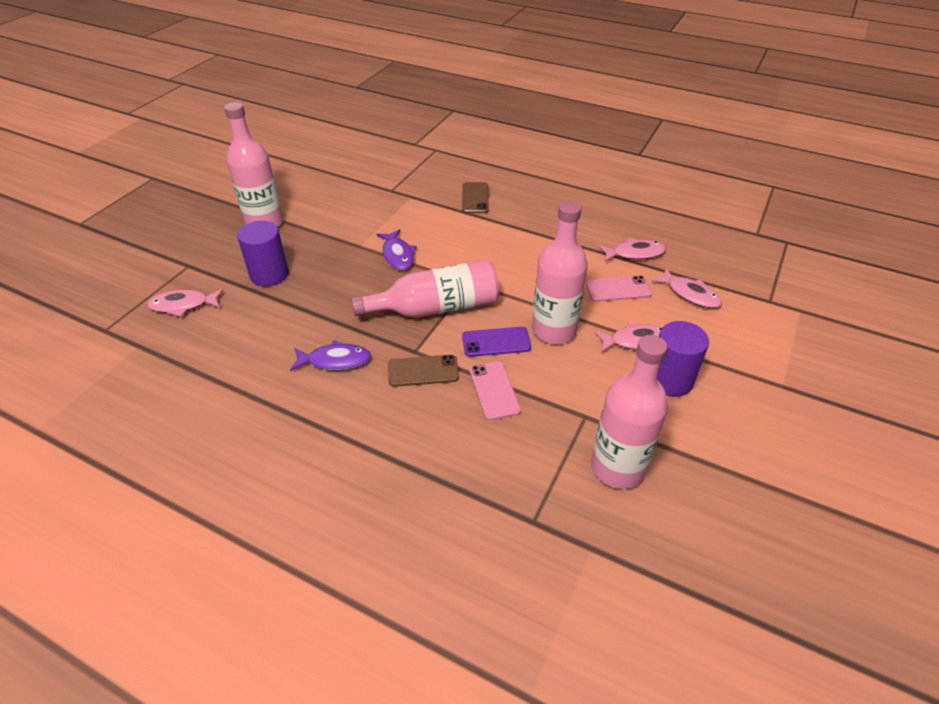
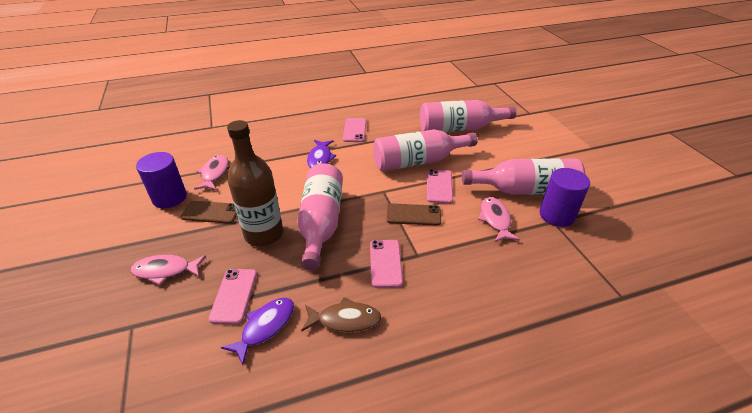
brown bottle: none = 0 -> [227,120,283,246] = 1
brown fish: none = 0 -> [301,297,381,333] = 1
pink fish: [147,289,223,317] [594,322,663,353] [598,238,666,262] [651,268,722,308] = 4 -> [130,255,206,285] [194,155,228,190] [478,197,520,242] = 3
pink phone: [469,361,521,420] [586,276,652,302] = 2 -> [209,269,257,324] [343,118,366,142] [370,240,403,288] [427,169,453,204] = 4
purple phone: [462,327,531,357] = 1 -> none = 0

